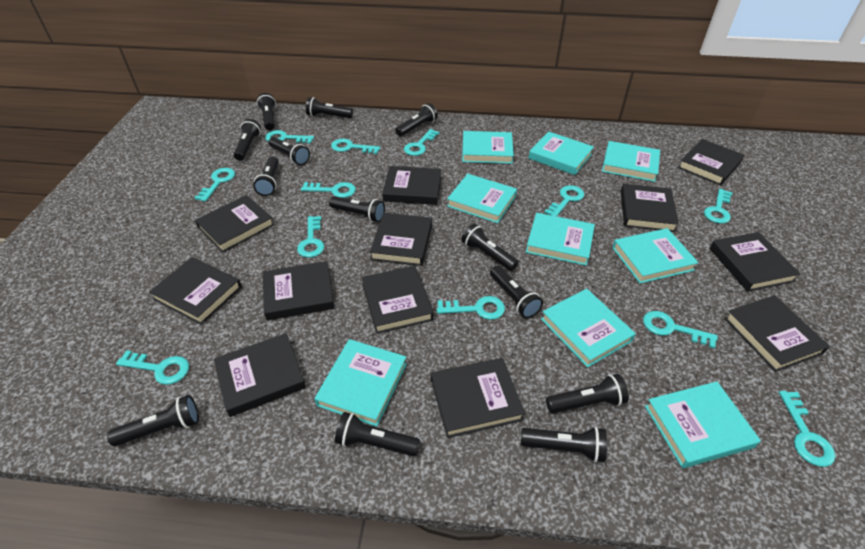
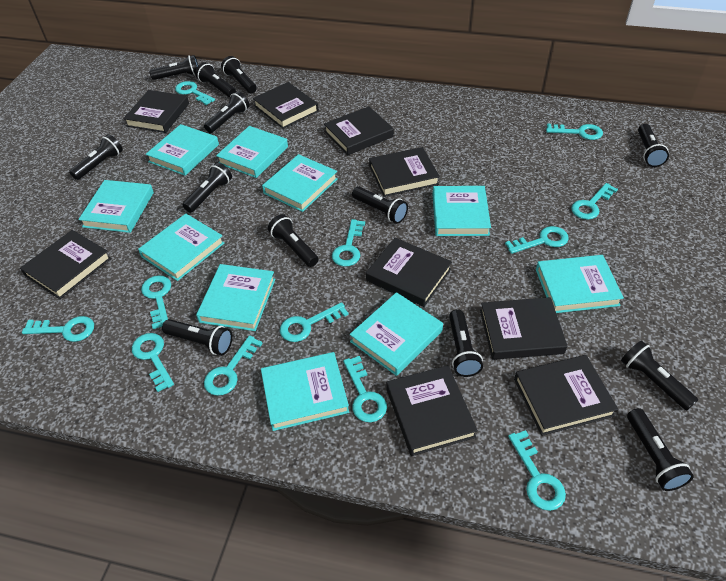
black book: [149,257,242,325] [195,195,274,253] [214,333,306,417] [263,261,335,320] [361,266,434,334] [370,213,432,266] [382,166,442,205] [431,358,525,438] [621,184,679,232] [678,139,744,185] [710,232,800,292] [724,295,830,372] = 12 -> [20,230,111,299] [123,90,189,133] [253,82,319,129] [324,106,394,155] [366,238,452,307] [369,147,440,197] [386,365,478,456] [480,297,567,360] [514,355,618,436] = 9
turquoise book: [314,339,407,427] [447,174,517,223] [462,131,514,164] [526,213,595,266] [529,132,594,175] [541,289,636,368] [602,141,660,182] [612,228,699,284] [645,381,761,468] = 9 -> [78,180,154,233] [138,214,224,281] [146,124,219,176] [196,264,275,331] [216,126,288,178] [261,352,349,431] [262,154,338,212] [350,292,443,376] [433,186,491,236] [536,255,624,313] = 10

